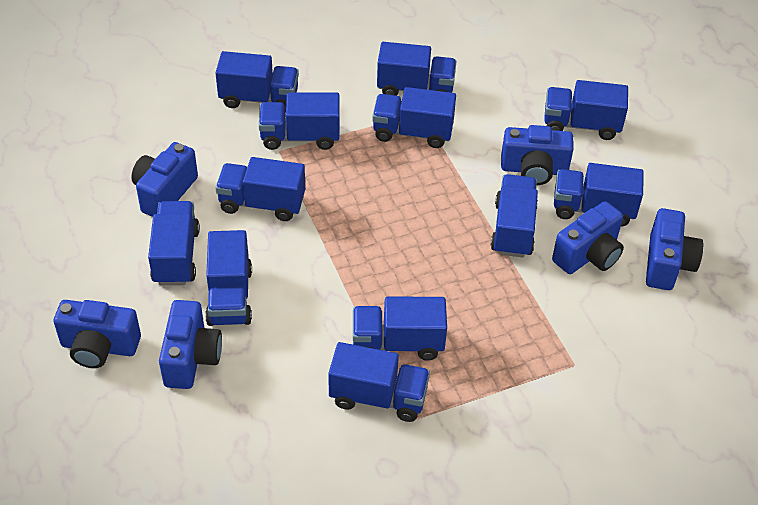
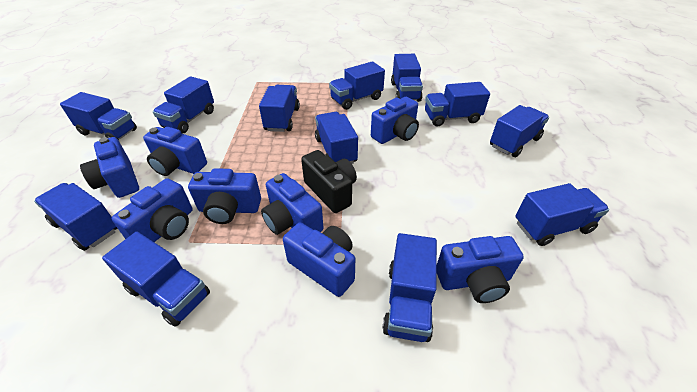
black camera: none = 0 -> [301,150,357,213] = 1
blue camera: [54,300,141,368] [131,142,198,217] [159,300,222,389] [501,125,574,185] [552,201,624,274] [646,208,703,290] = 6 -> [80,137,139,198] [111,178,193,242] [143,127,207,176] [188,168,261,224] [261,173,323,235] [283,222,355,297] [371,97,419,144] [437,236,524,303] = 8

